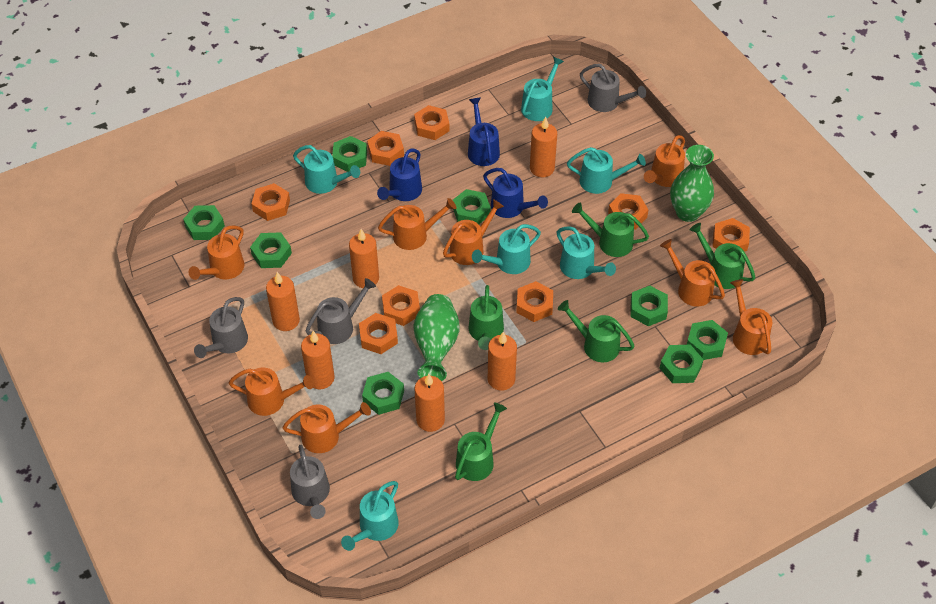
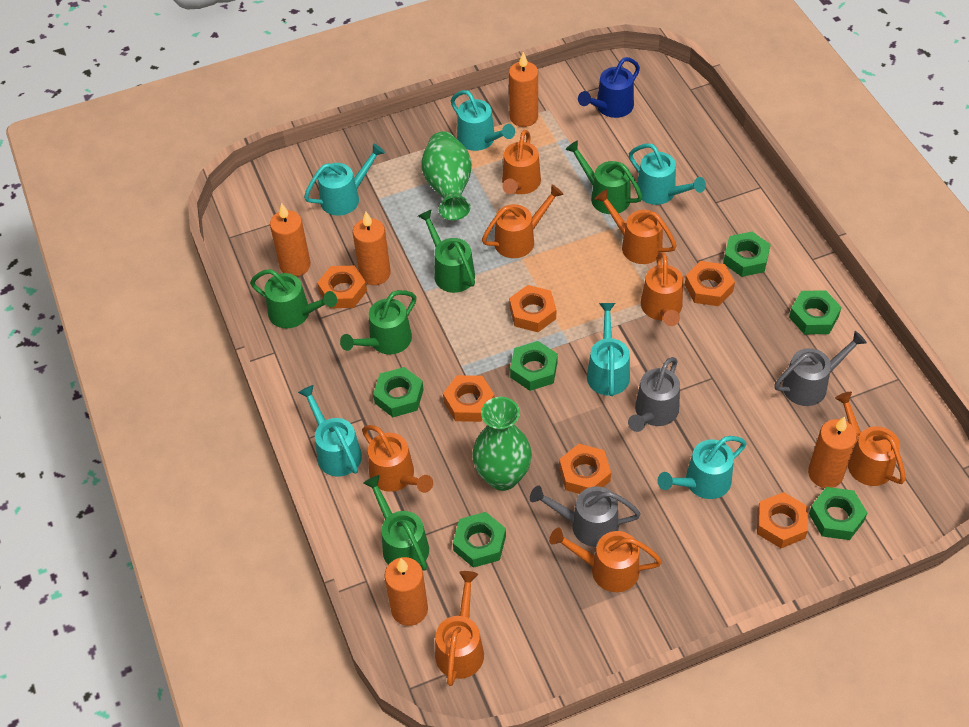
blue watering can: [377,149,422,201] [468,97,500,166] [483,168,548,218] = 3 -> [578,57,640,118] = 1
green nut: [183,205,225,240] [250,232,292,268] [332,136,367,172] [362,372,404,415] [453,189,491,224] [630,286,668,326] [660,345,704,383] [687,320,728,360] = 8 -> [373,367,424,417] [453,512,506,568] [510,341,558,391] [723,232,771,277] [789,290,842,334] [809,487,867,540] = 6
grey watering can: [194,297,248,358] [290,445,330,519] [305,278,376,344] [580,64,646,112] = 4 -> [530,486,641,547] [628,357,680,432] [774,331,867,406] = 3
orange candle: [266,272,300,331] [301,331,335,389] [349,229,379,288] [415,374,445,432] [488,332,517,391] [530,117,557,177] = 6 -> [270,203,311,277] [353,212,391,285] [385,557,428,626] [509,52,538,127] [808,416,857,488] = 5
orange nut: [252,183,290,221] [359,313,398,354] [367,131,404,166] [382,285,420,326] [414,105,449,140] [516,281,553,322] [608,193,648,229] [712,218,750,252] = 8 -> [317,266,367,308] [443,375,495,422] [509,285,556,332] [559,444,611,494] [685,261,735,306] [757,492,808,548] = 6

